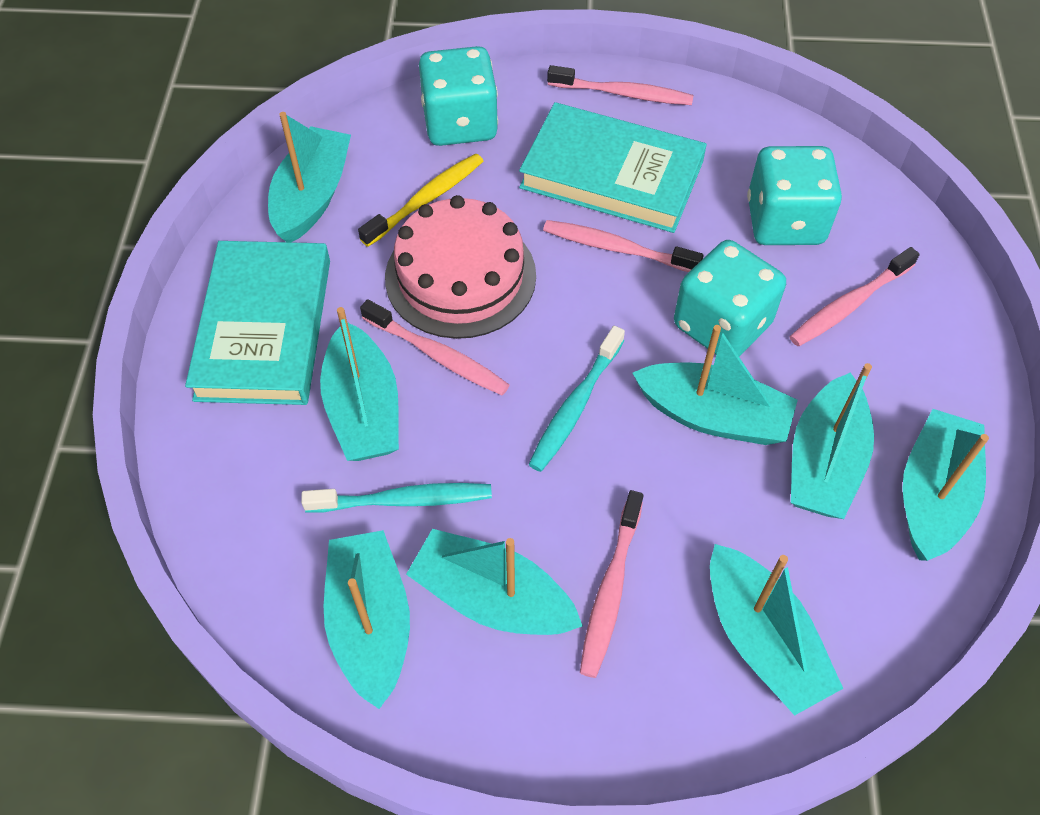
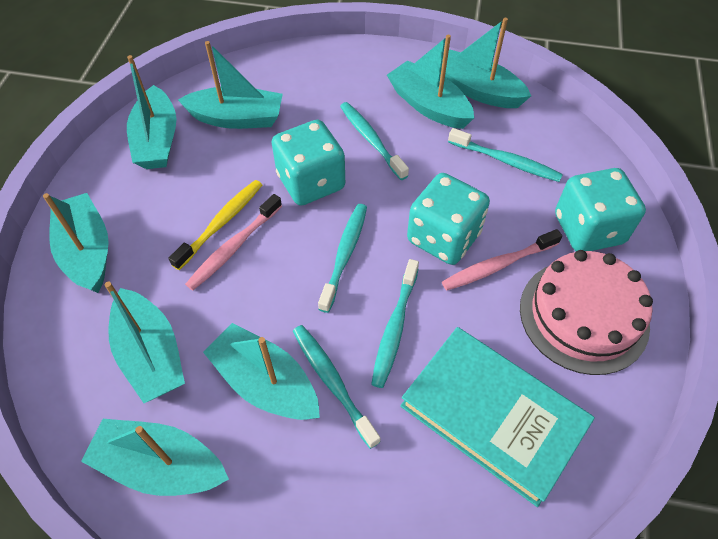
pink toothbrush: [360,299,510,396] [543,220,703,272] [547,65,694,105] [580,490,644,678] [790,247,920,346] = 5 -> [185,194,282,290] [442,229,562,291] = 2
turquoise book: [185,241,330,405] [519,102,707,233] = 2 -> [400,327,595,507] = 1
turquoise toothbrush: [301,483,492,513] [528,326,625,472] = 2 -> [293,325,381,449] [318,204,367,313] [340,102,409,180] [371,259,419,388] [448,128,563,182] = 5

